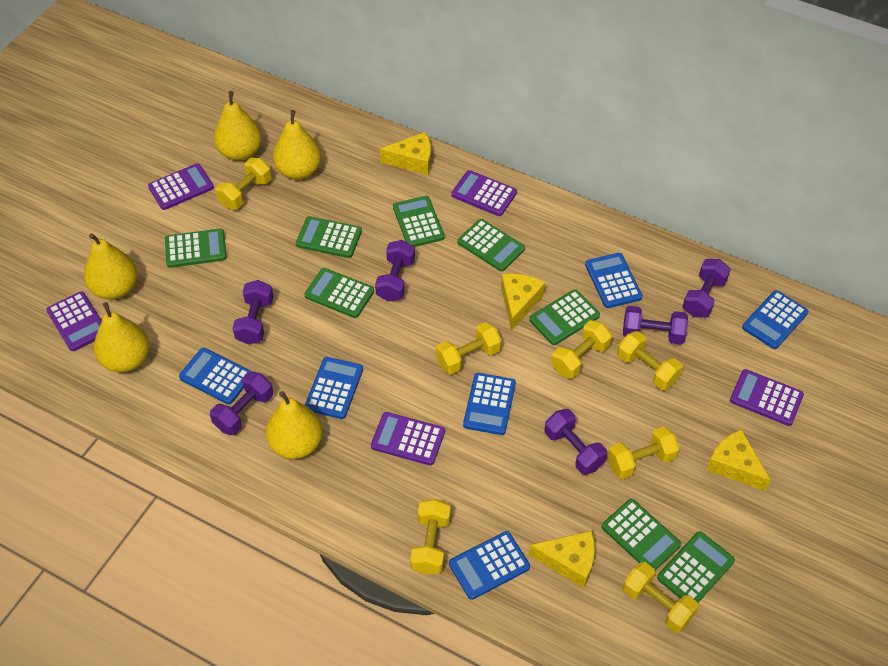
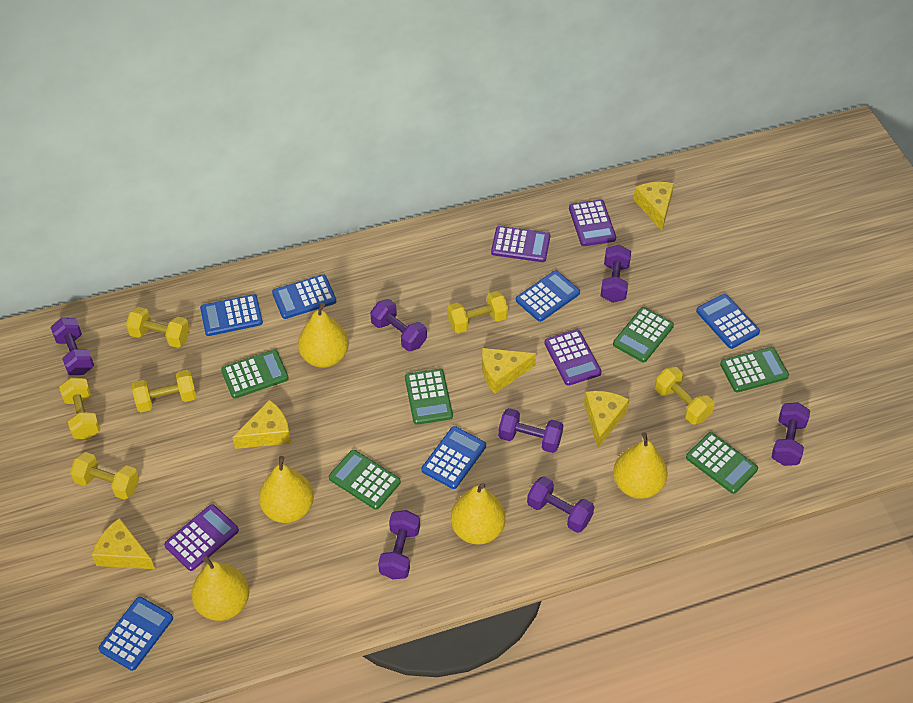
green calculator: [165,228,227,268] [296,216,362,258] [304,268,374,318] [393,196,444,247] [458,219,525,272] [529,289,600,345] [602,499,681,571] [657,531,735,603] = 8 -> [221,350,289,399] [329,450,401,510] [405,369,453,425] [613,307,674,362] [686,432,758,494] [720,347,789,393] = 6
purple calculator: [46,291,102,351] [148,163,214,210] [371,412,445,465] [451,170,517,216] [730,369,804,426] = 5 -> [164,504,239,571] [491,226,550,262] [544,330,602,386] [569,200,616,246] = 4
purple dumbbell: [210,371,273,435] [232,280,274,345] [375,240,415,302] [545,409,607,475] [623,306,688,344] [682,259,731,318] = 6 -> [50,318,94,375] [370,299,427,351] [378,510,420,579] [498,408,563,453] [527,477,594,533] [601,245,631,303] [772,402,810,466] = 7
yellow cheese: [380,132,431,175] [501,274,545,331] [529,531,595,588] [706,430,771,491] = 4 -> [92,518,155,569] [232,400,291,449] [482,348,536,393] [584,391,629,448] [633,182,674,230] = 5
yellow dumbbell: [215,158,272,209] [410,499,451,575] [436,322,502,375] [551,320,612,379] [607,426,680,479] [617,331,683,390] [622,562,699,633] = 7 -> [59,378,100,439] [70,452,139,500] [126,307,190,348] [132,370,197,413] [447,291,508,333] [655,367,714,424] = 6

